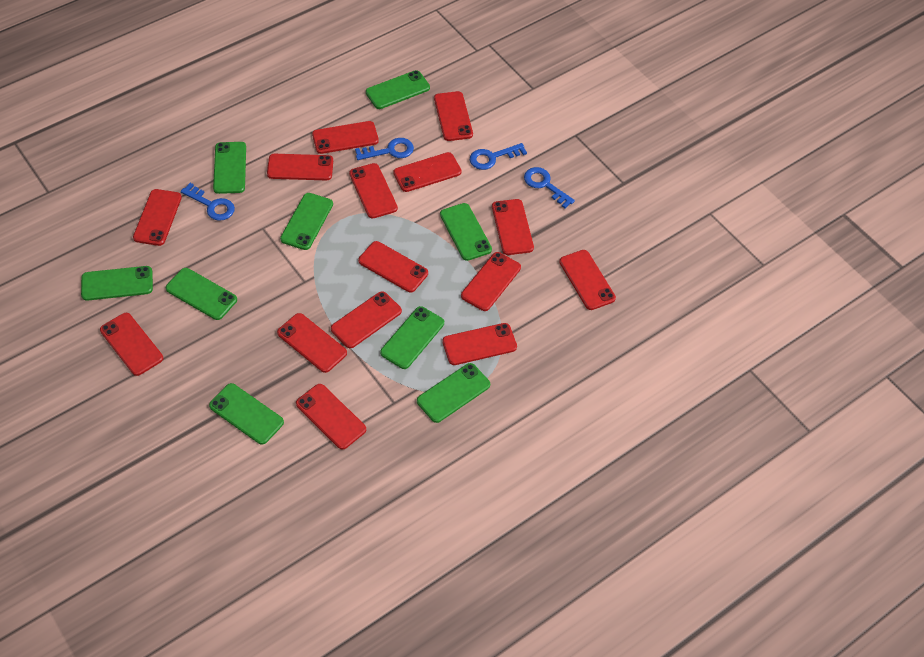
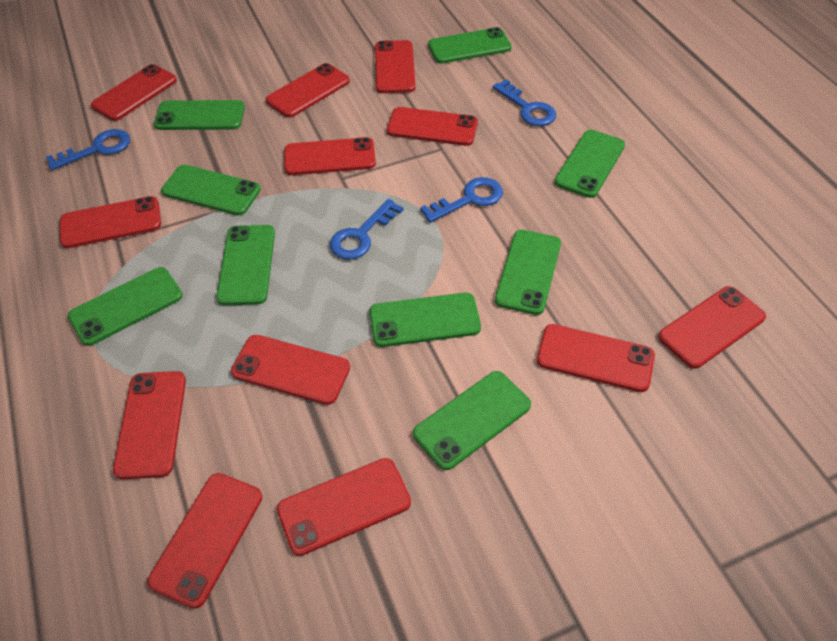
red phone: [100,313,163,376] [133,189,182,246] [267,154,333,180] [277,313,347,373] [296,384,366,450] [312,121,379,154] [331,291,402,348] [349,163,398,219] [358,241,428,292] [393,152,462,192] [434,91,473,141] [442,323,517,365] [461,252,521,311] [492,199,534,255] [559,250,616,310] = 15 -> [60,196,161,248] [91,64,177,121] [113,371,186,479] [147,473,262,609] [231,335,350,405] [266,63,350,118] [277,458,411,556] [284,137,376,175] [375,40,416,93] [387,107,478,146] [537,324,655,392] [658,286,766,369] = 12

